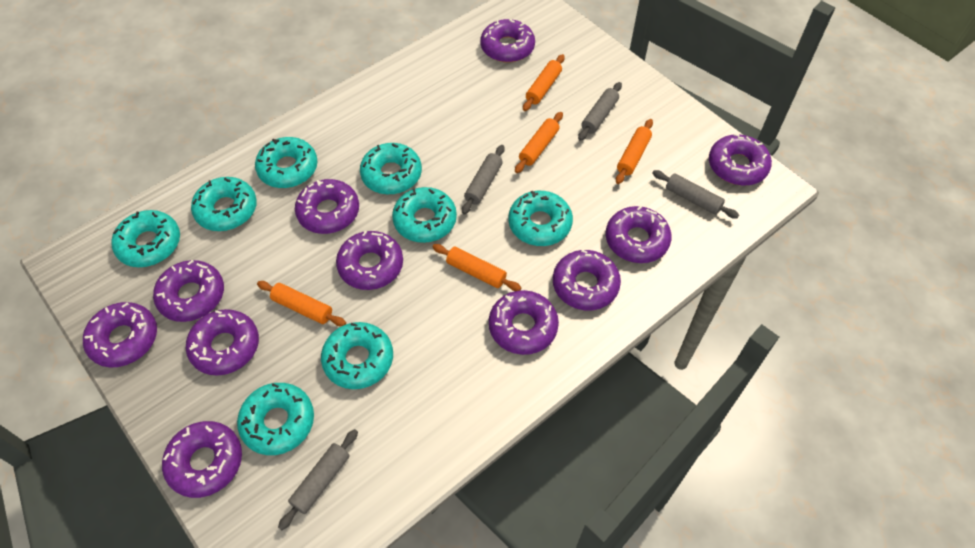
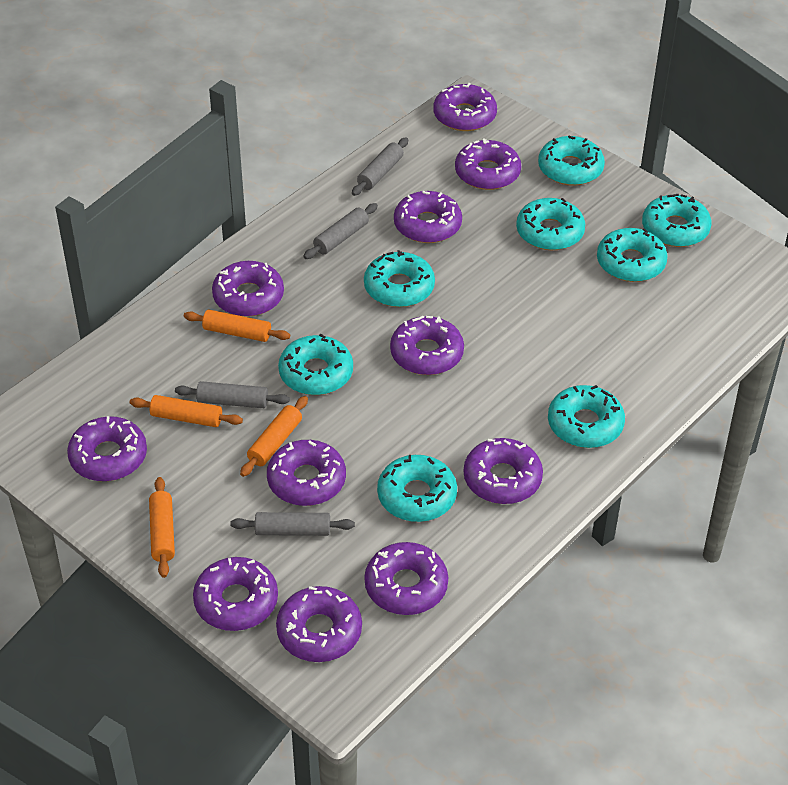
orange rolling pin: [257,281,346,326] [432,244,521,291] [515,112,563,173] [523,54,565,111] [616,119,653,184] = 5 -> [130,395,243,427] [149,477,175,578] [184,310,290,342] [240,396,308,477] = 4

